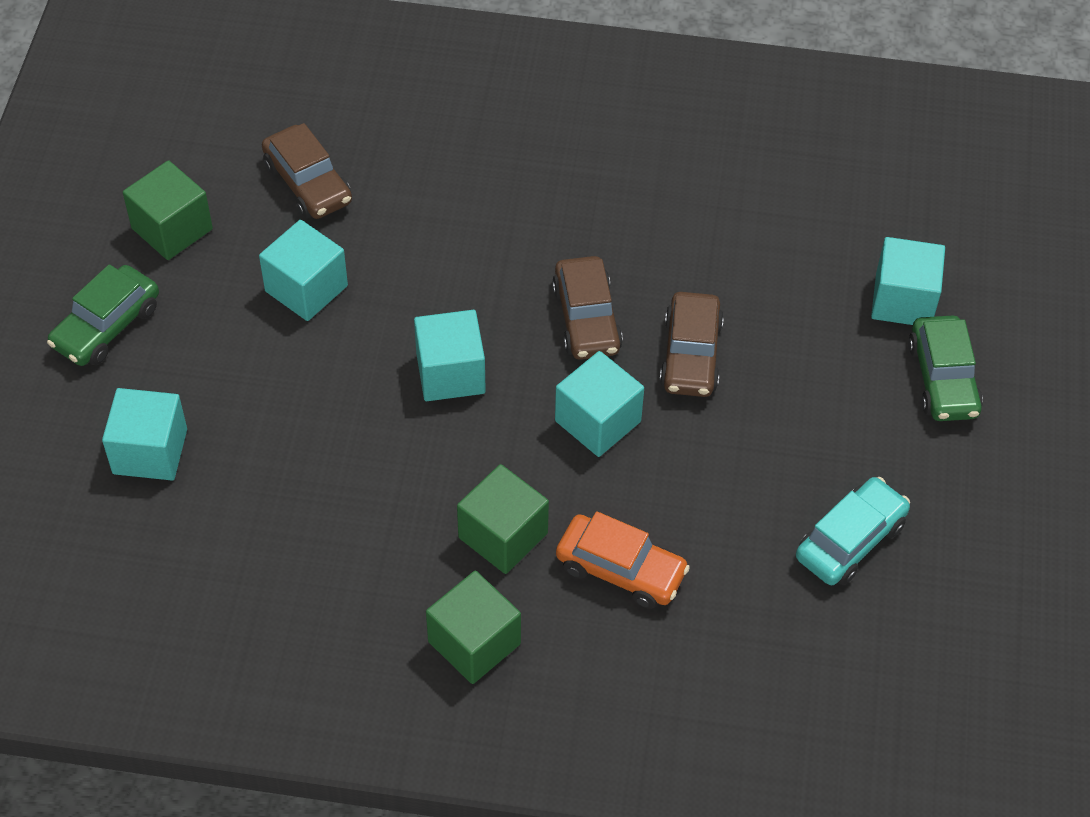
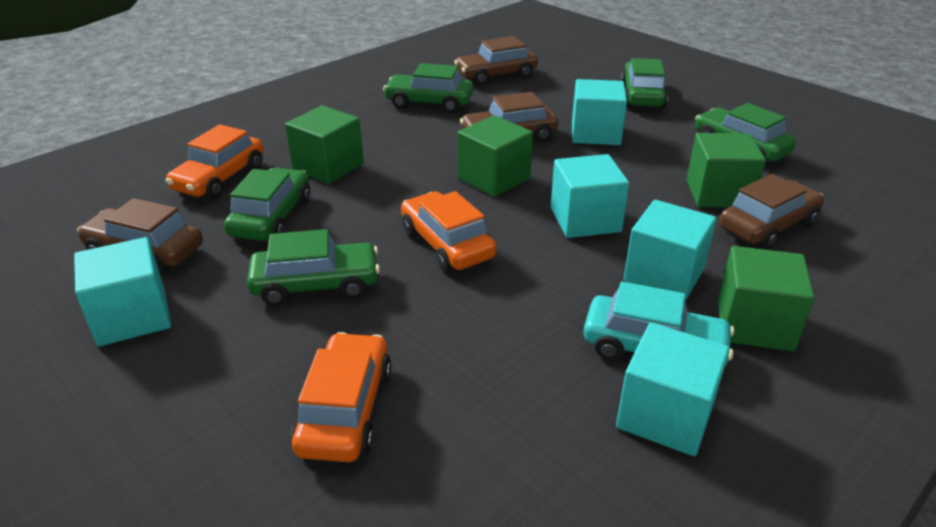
brown car: [262,123,352,219] [552,256,623,360] [660,292,724,397] = 3 -> [77,198,203,274] [454,36,538,85] [460,92,559,142] [719,174,824,249] = 4
green car: [47,264,159,366] [908,315,983,421] = 2 -> [224,168,310,241] [247,229,380,306] [383,63,474,113] [621,58,668,108] [695,103,796,162] = 5
green cube: [123,160,213,260] [426,571,521,684] [457,464,549,574] = 3 -> [285,105,364,184] [457,115,533,197] [687,133,766,208] [718,246,815,351] = 4
orange car: [556,511,690,609] = 1 -> [165,124,264,199] [291,332,392,462] [401,191,496,272] = 3

